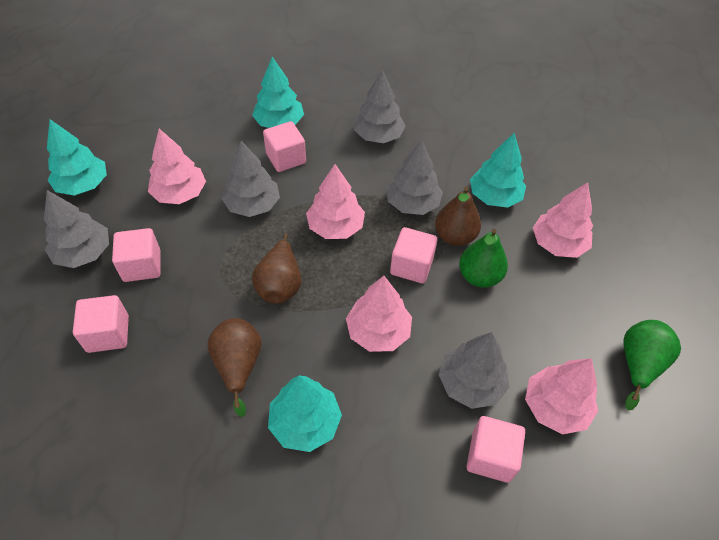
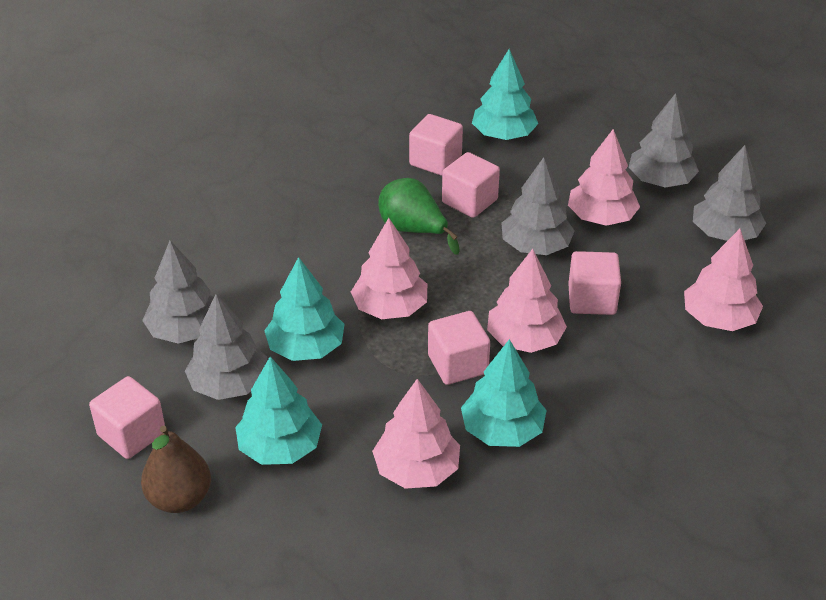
brown pear: [207,318,261,417] [252,234,301,304] [435,187,481,246] = 3 -> [141,426,211,513] = 1
green pear: [459,229,508,288] [623,320,681,410] = 2 -> [378,178,460,255] = 1

